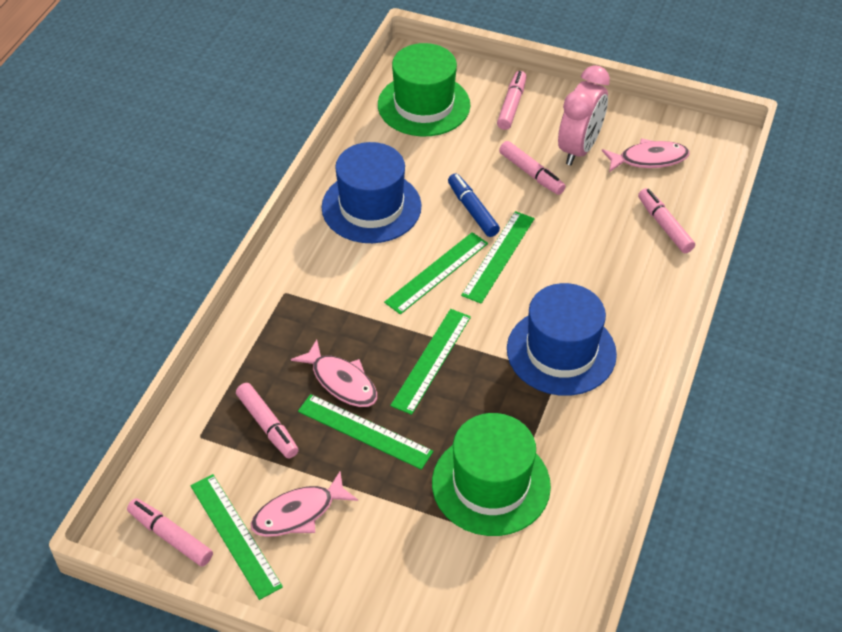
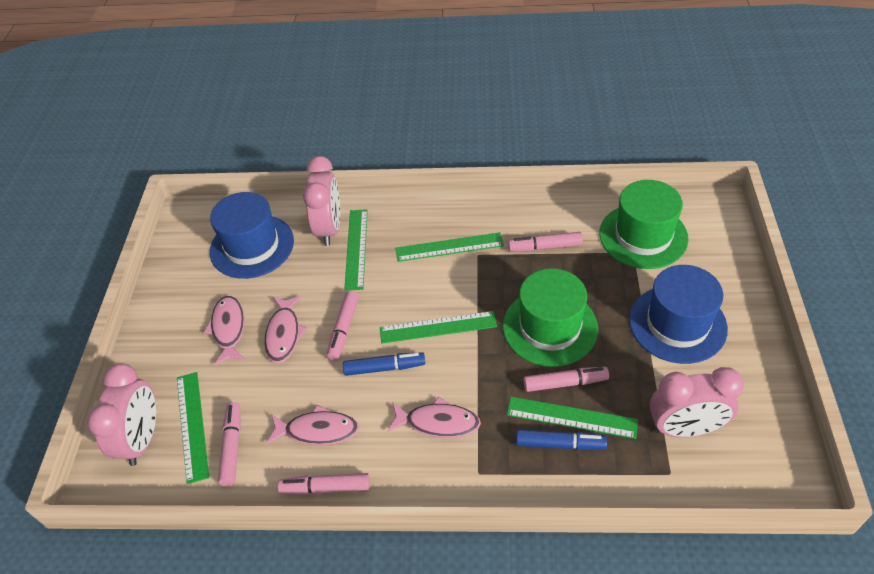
blue marker: [448,173,500,237] = 1 -> [343,352,425,376] [516,429,607,450] = 2
pink clock: [558,65,610,165] = 1 -> [87,363,156,466] [303,156,340,246] [650,367,744,437] = 3
pink fish: [251,471,358,537] [291,339,377,407] [602,138,690,172] = 3 -> [204,296,245,366] [264,295,308,364] [266,405,359,446] [387,397,481,438] = 4

